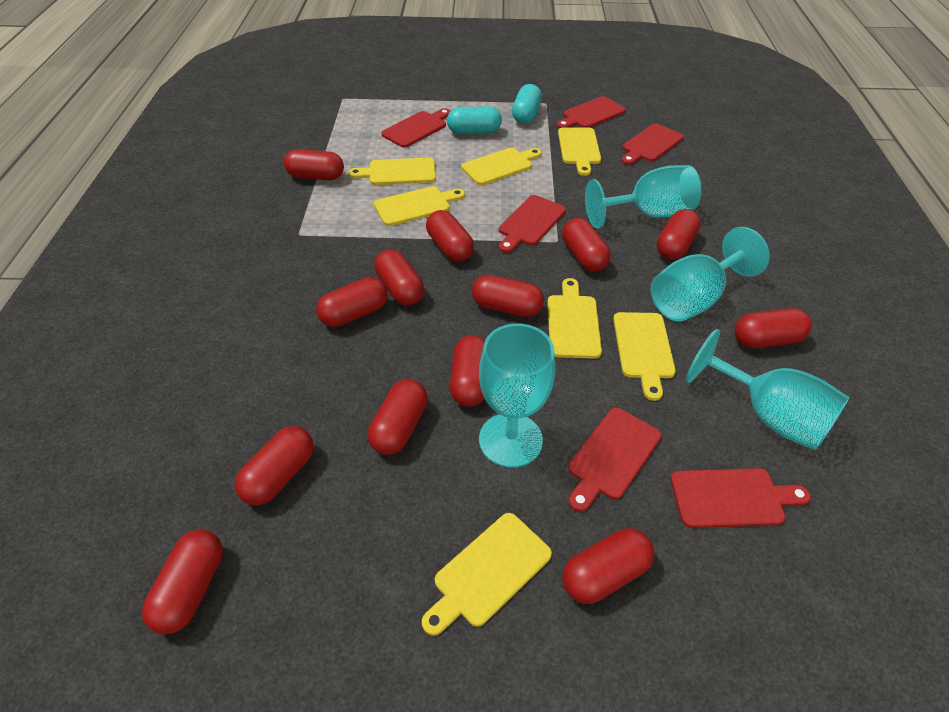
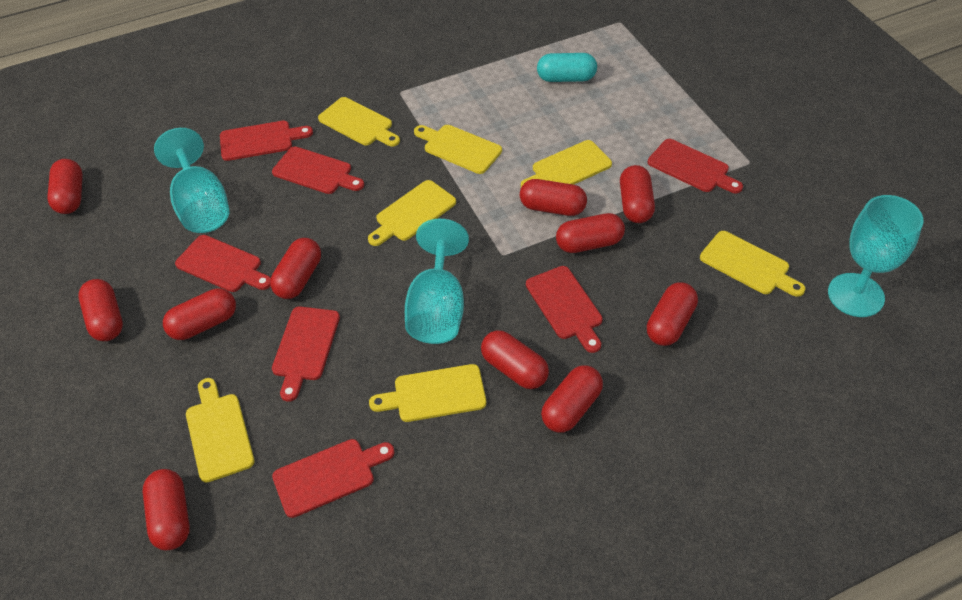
red capsule: [142,530,223,634] [235,426,314,505] [284,149,344,180] [317,277,387,327] [368,379,428,455] [374,249,424,305] [426,210,474,262] [450,335,485,407] [472,275,544,317] [562,218,611,272] [562,528,654,604] [657,209,701,260] [734,308,812,348] = 13 -> [47,159,83,214] [78,279,123,341] [143,469,190,550] [163,288,236,340] [270,238,321,299] [481,330,549,389] [520,179,587,216] [541,365,603,432] [556,213,625,253] [620,165,655,223] [647,282,698,346] = 11
red cutting board: [381,108,451,148] [499,195,566,253] [557,96,626,128] [568,408,662,512] [621,124,684,165] [670,468,811,528] = 6 -> [175,235,271,292] [220,121,313,161] [272,147,364,194] [272,306,340,402] [272,439,395,518] [526,266,603,353] [648,139,743,193] = 7
turquoise capsule: [447,106,502,134] [512,84,542,124] = 2 -> [537,53,597,82] = 1
turquoise goblet: [479,323,555,468] [585,165,701,228] [651,227,770,321] [686,329,849,450] = 4 -> [154,128,229,233] [405,219,469,344] [828,195,924,317] = 3

